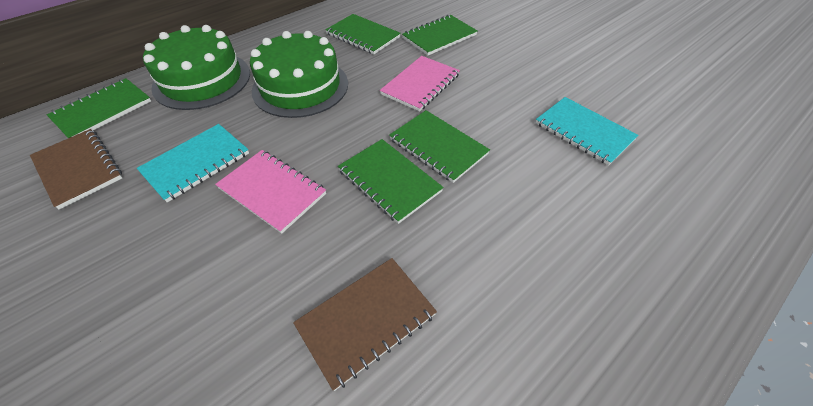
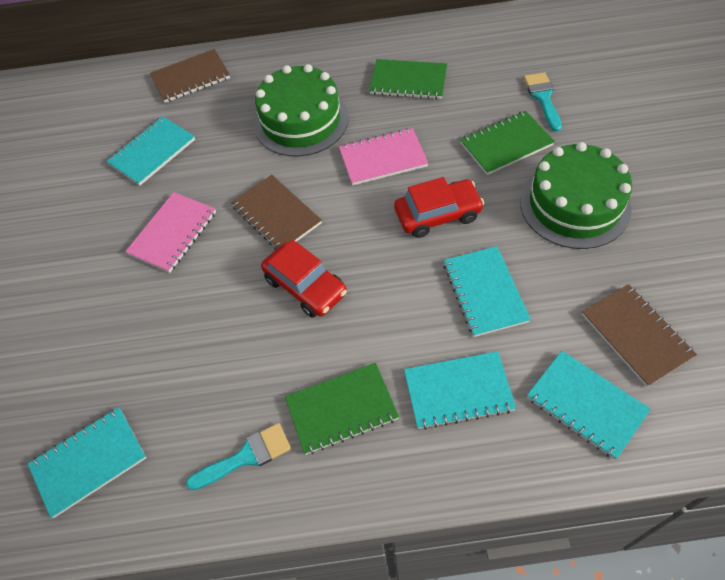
brown notebook: [30,129,122,210] [293,258,437,391] = 2 -> [150,49,230,103] [231,175,322,250] [582,284,697,387] = 3
green notebook: [47,78,151,138] [325,14,401,54] [338,139,444,224] [389,110,490,183] [402,15,477,55] = 5 -> [285,363,399,455] [369,59,447,99] [460,111,555,175] = 3
red car: none = 0 -> [261,240,347,318] [394,177,484,238] = 2
turquoise brush: none = 0 -> [186,423,291,490] [524,72,562,132] = 2
turquoise notebook: [137,124,249,202] [536,97,639,166] = 2 -> [28,407,146,518] [107,116,195,186] [404,351,516,430] [444,246,531,337] [527,351,651,460] = 5

